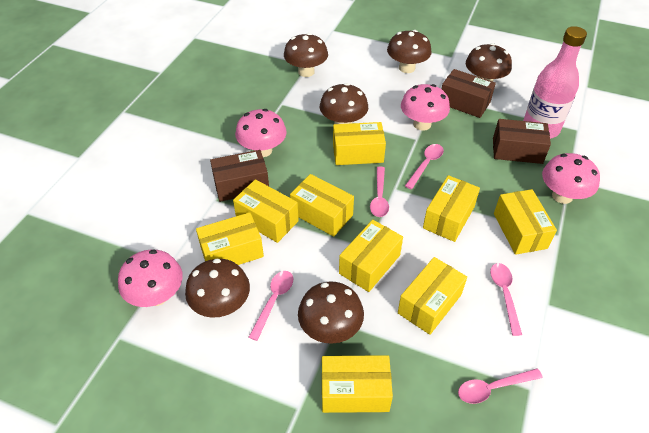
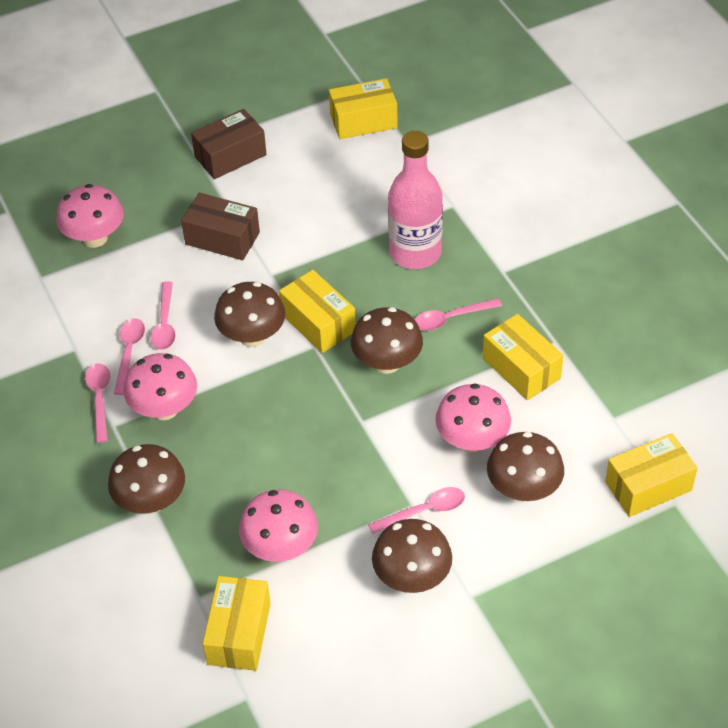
brown box: [210,150,269,202] [442,69,496,118] [493,119,551,164] = 3 -> [181,193,260,260] [191,109,267,179] = 2
brown mushroom: [185,259,250,318] [284,33,328,77] [298,281,364,344] [320,83,368,124] [387,30,432,73] [466,43,512,82] = 6 -> [108,444,185,514] [214,282,285,347] [351,307,423,374] [372,519,452,593] [487,432,564,502] = 5
yellow box: [196,212,264,265] [233,179,299,243] [290,174,354,237] [322,355,393,413] [333,122,386,165] [339,220,403,292] [398,257,467,335] [423,175,480,242] [494,189,557,255] = 9 -> [203,576,271,671] [279,270,356,353] [329,78,398,139] [483,314,563,400] [605,433,697,517] = 5

